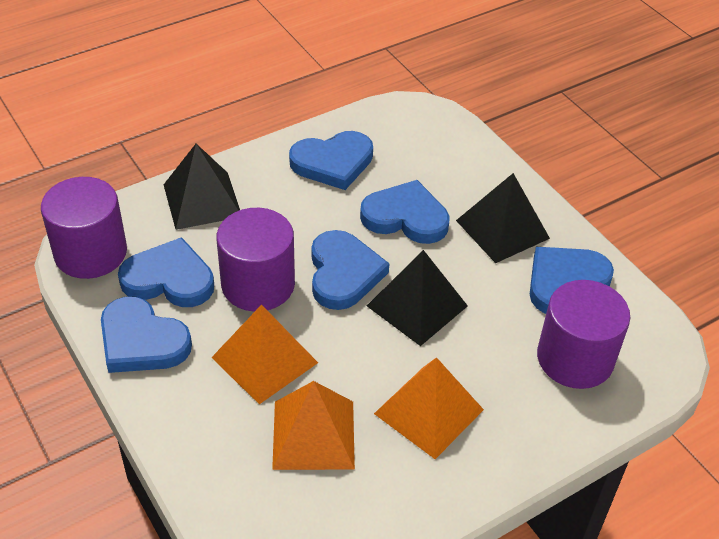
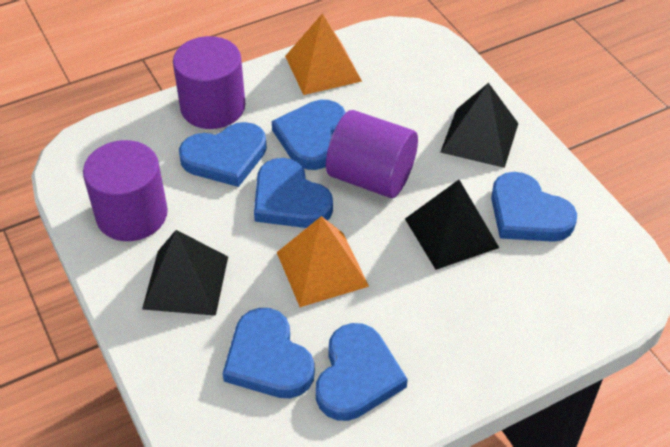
orange pyramid: [211,304,318,404] [272,381,355,470] [374,357,484,459] = 3 -> [277,216,369,307] [285,13,362,95] = 2

